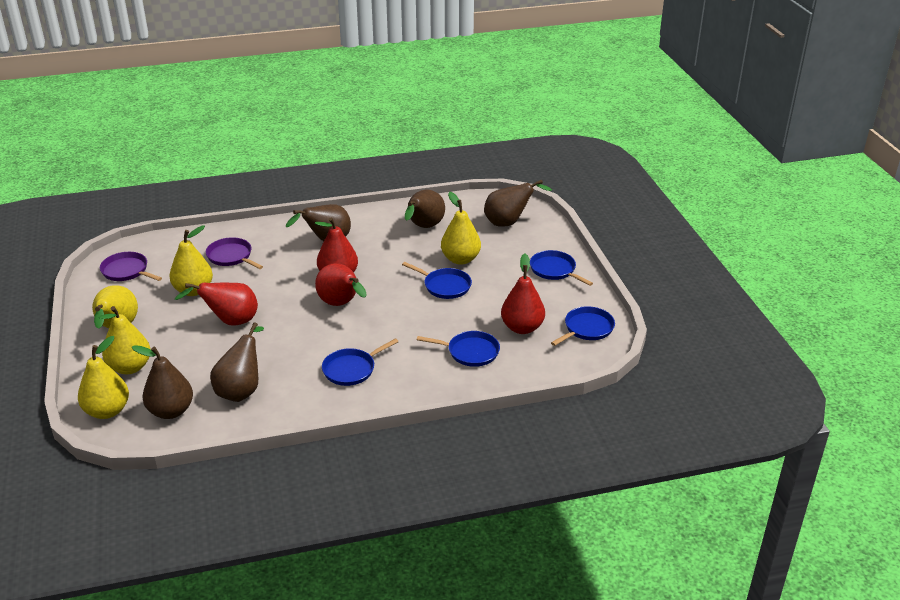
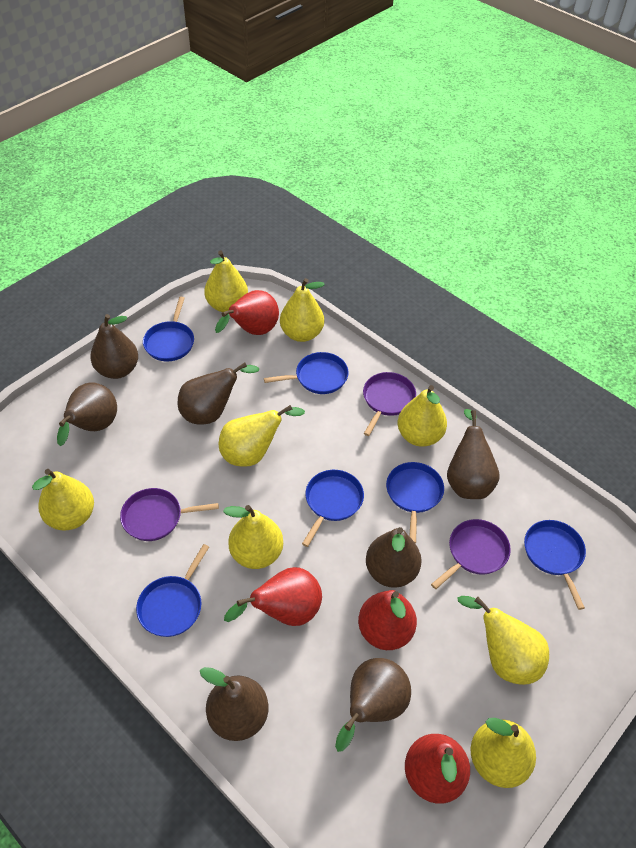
blue pan: [322,338,399,386] [402,262,472,299] [417,331,500,367] [530,250,593,286] [551,306,615,346] = 5 -> [136,544,209,637] [143,297,194,362] [264,352,349,394] [302,470,364,547] [386,462,444,543] [524,520,586,610] = 6
brown pear: [132,345,193,419] [210,322,264,402] [286,204,351,241] [405,190,445,228] [484,180,552,227] = 5 -> [57,382,117,446] [90,314,138,379] [178,362,259,425] [200,667,269,741] [335,658,411,752] [366,527,422,588] [447,409,499,499] = 7
purple pan: [100,252,162,281] [206,237,263,269] = 2 -> [120,488,219,541] [363,372,416,436] [431,519,511,589] = 3
yellow pear: [78,336,129,419] [92,285,138,329] [99,306,151,374] [169,225,213,296] [441,192,481,265] = 5 -> [32,469,94,530] [204,251,248,312] [219,405,305,467] [223,505,283,569] [280,278,325,342] [398,385,447,447] [457,596,549,685] [471,718,536,788] = 8

